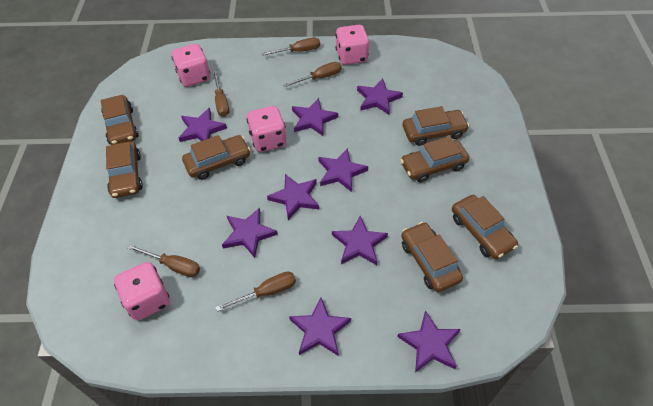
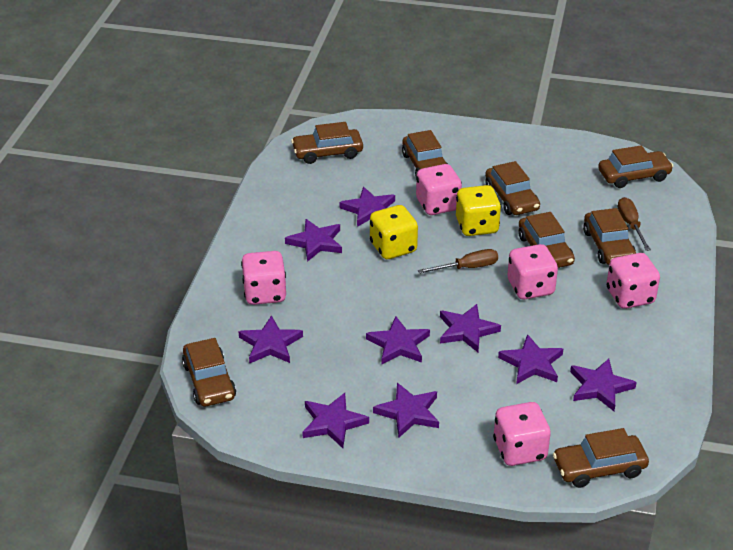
brown car: [101,95,139,145] [106,141,143,198] [182,135,250,180] [400,136,469,183] [401,222,463,292] [403,106,469,146] [452,195,518,259] = 7 -> [182,338,236,407] [291,122,363,164] [402,130,448,178] [485,161,540,215] [519,212,575,268] [553,428,649,488] [583,208,636,265] [598,145,673,188] = 8
brown screwdriver: [128,244,200,277] [213,71,229,117] [215,272,296,312] [261,37,320,56] [283,62,342,87] = 5 -> [418,249,498,274] [618,197,651,251] = 2
pink dice: [114,262,170,320] [172,44,210,87] [247,106,286,152] [336,25,369,65] = 4 -> [241,251,286,305] [416,164,462,215] [493,402,551,466] [507,244,558,299] [606,253,660,309] = 5
yellow dice: none = 0 -> [370,205,418,259] [456,185,501,236] = 2

